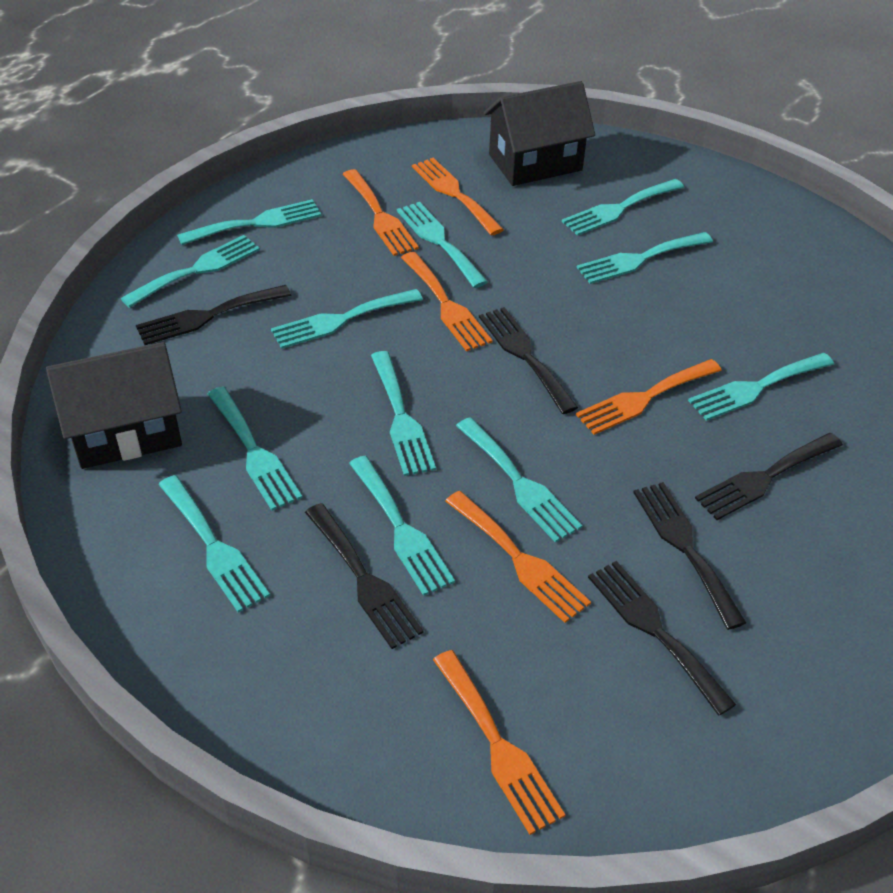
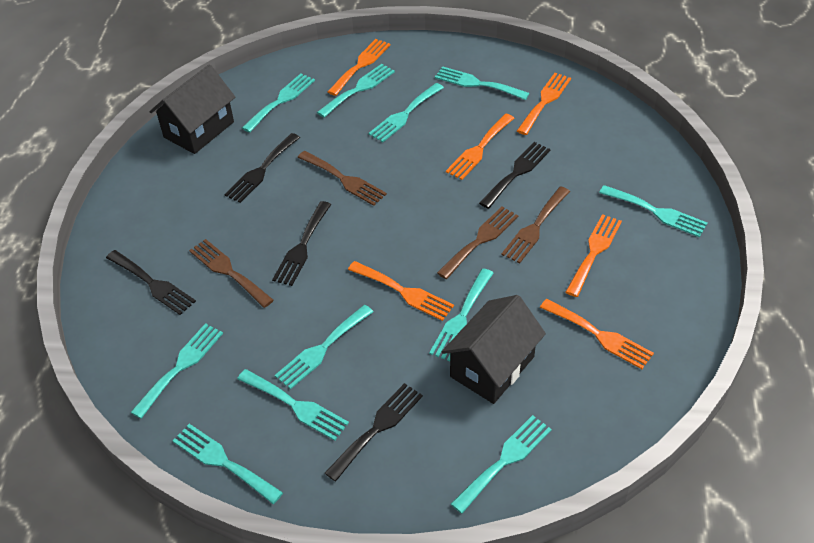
black fork: [136,285,291,345] [305,503,424,649] [479,307,578,414] [588,561,736,716] [633,482,746,630] [695,433,843,520] = 6 -> [106,250,196,315] [225,133,300,203] [272,201,331,286] [325,383,423,481] [479,142,551,209] = 5
brown fork: none = 0 -> [189,239,274,308] [297,151,387,206] [437,207,518,279] [501,186,570,263] = 4
turquoise fork: [120,235,260,308] [158,475,270,613] [177,199,322,245] [208,387,302,510] [271,289,423,349] [349,456,455,596] [371,351,436,476] [397,202,488,288] [456,417,582,543] [562,179,684,236] [576,232,713,284] [688,353,834,421] = 12 -> [131,323,223,419] [173,424,283,504] [237,369,349,441] [242,73,315,133] [275,305,373,389] [317,64,395,117] [368,83,444,142] [429,268,493,361] [435,66,530,100] [451,415,552,514] [599,185,708,237] = 11

